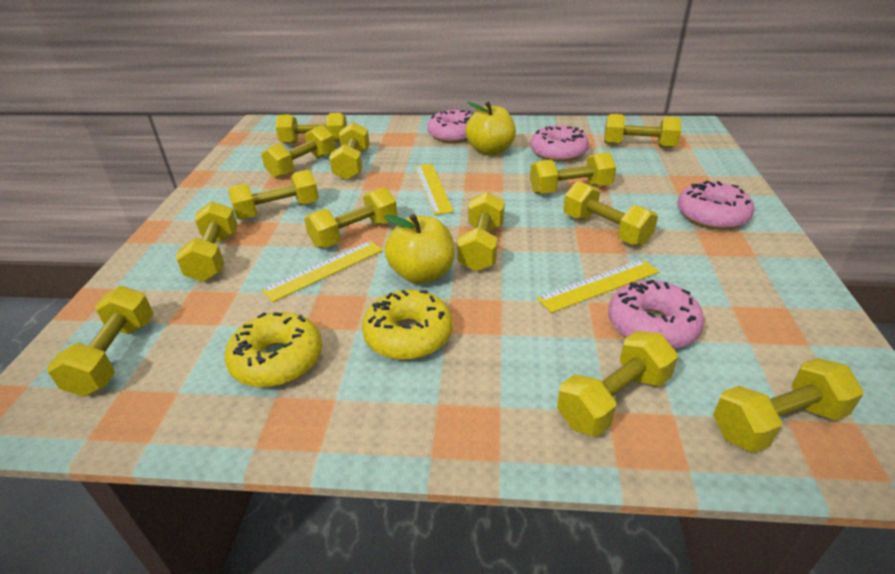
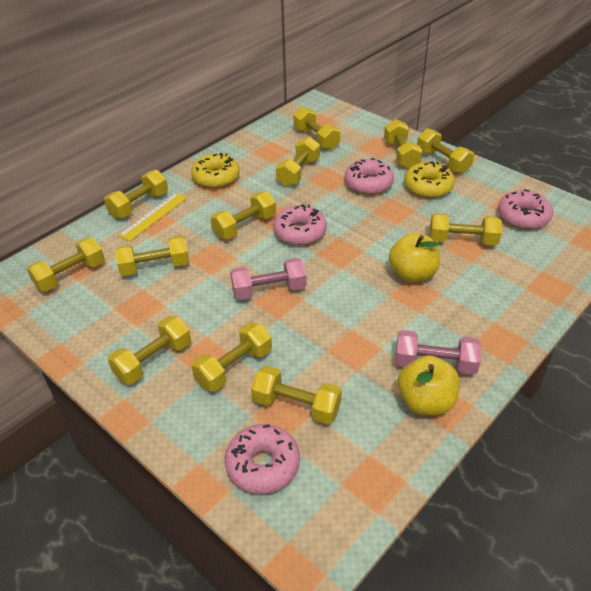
pink dumbbell: none = 0 -> [230,258,306,300] [395,330,482,375] = 2
yellow dumbbell: [47,286,153,397] [176,201,238,282] [228,170,319,220] [261,125,335,178] [276,113,347,144] [304,187,397,248] [329,122,370,180] [457,191,505,271] [530,152,616,194] [557,331,678,436] [563,181,658,246] [604,114,681,148] [713,358,864,453] = 13 -> [27,238,105,292] [104,170,168,219] [108,316,191,384] [115,236,189,276] [191,322,272,391] [210,191,276,239] [251,365,342,425] [276,137,320,186] [294,107,340,150] [384,119,422,169] [417,128,474,173] [430,213,502,245] = 12
yellow ruler: [262,241,383,302] [415,164,454,215] [537,259,659,313] = 3 -> [118,193,188,241] = 1

